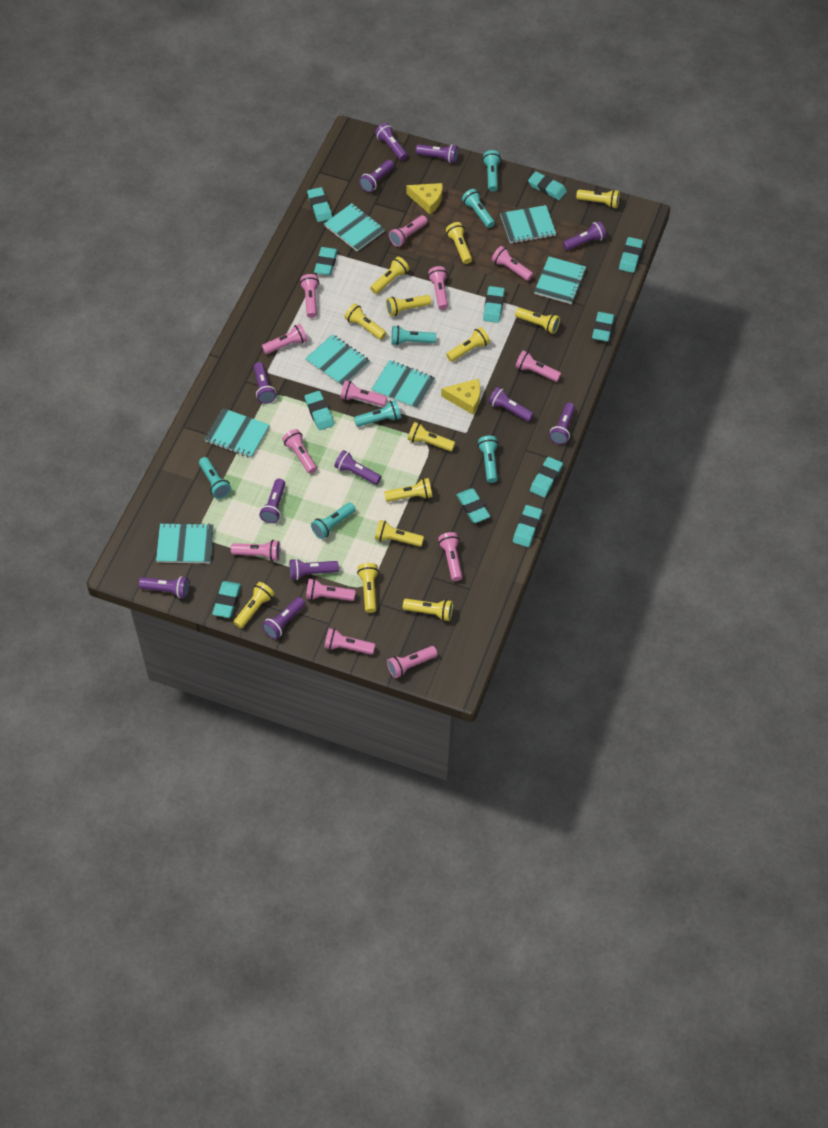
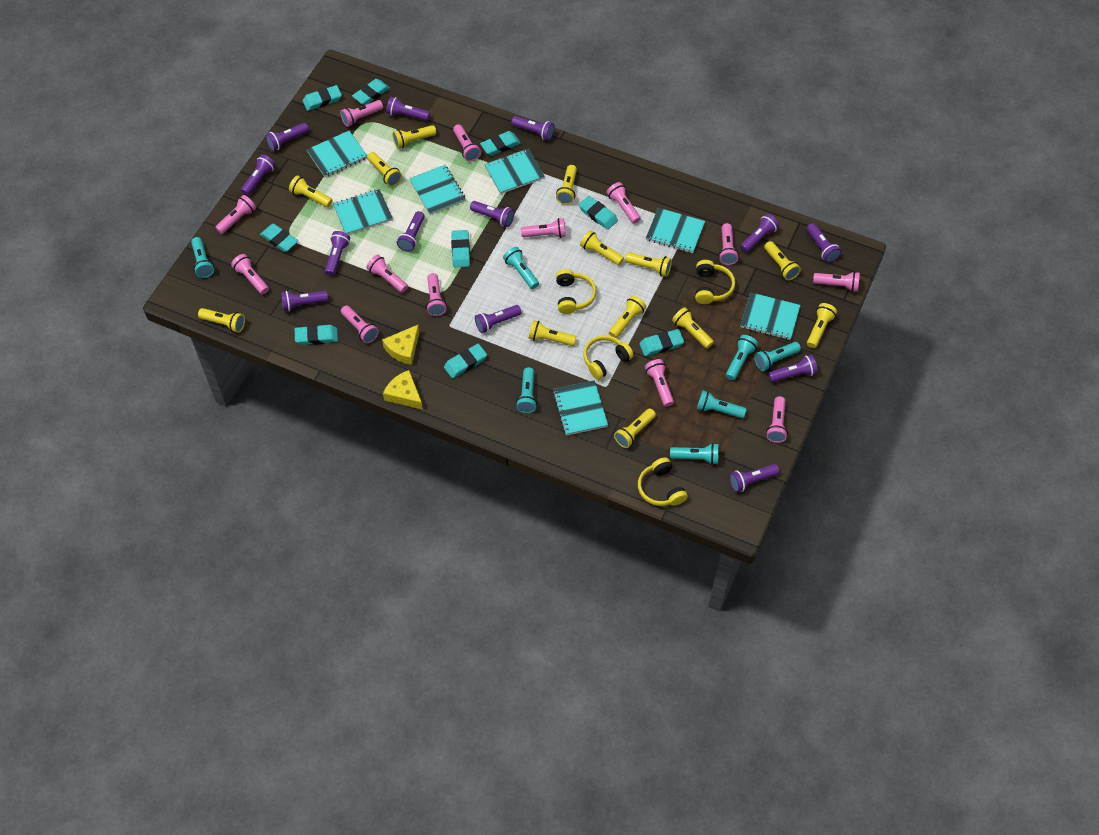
purple flashlight: [139,576,189,598] [254,362,276,404] [259,479,285,523] [262,597,305,639] [290,558,339,580] [334,450,381,485] [359,160,394,192] [375,123,407,161] [416,144,458,163] [488,387,534,422] [549,403,575,445] [563,221,606,250] = 12 -> [241,154,276,196] [265,123,309,151] [281,291,328,311] [325,231,350,276] [386,97,430,121] [397,211,425,252] [470,201,514,227] [475,305,522,333] [512,116,555,140] [729,464,779,492] [740,214,779,253] [768,355,818,382] [807,223,841,263] = 13
turquoise eraser: [212,581,241,618] [305,391,334,430] [307,187,332,222] [314,247,338,275] [456,488,490,523] [483,286,505,323] [513,505,542,547] [528,171,567,200] [530,457,563,498] [592,312,614,341] [619,237,643,273] = 11 -> [260,224,298,252] [295,325,338,345] [303,85,342,111] [352,79,390,105] [444,344,487,379] [451,230,470,267] [480,131,521,156] [579,196,618,230] [639,329,684,356] = 9
yellow headphones: none = 0 -> [556,269,596,314] [583,335,633,380] [638,457,688,506] [695,260,735,304] = 4

